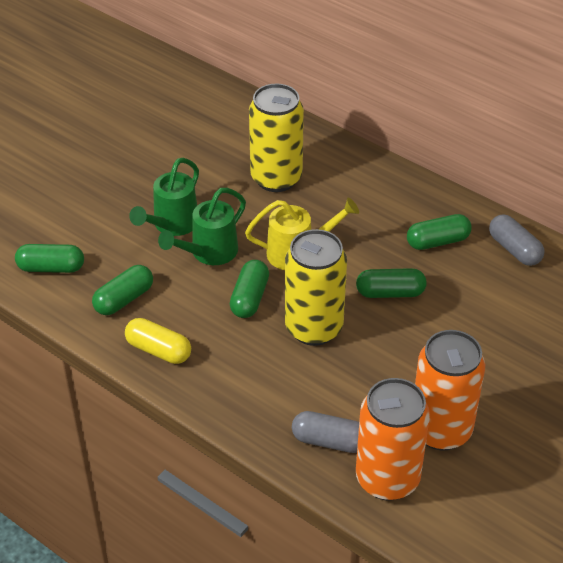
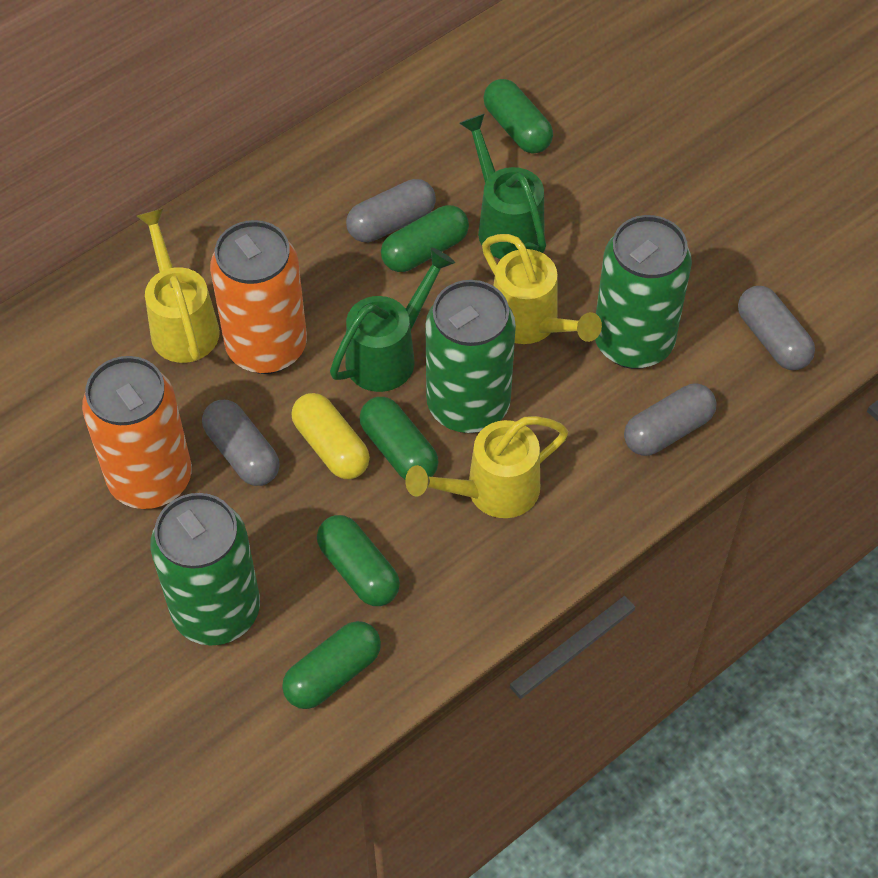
green can: none = 0 -> [150,493,260,646] [425,280,516,433] [595,215,692,369] = 3
grey capsule: [292,411,359,453] [489,214,545,266] = 2 -> [202,400,280,486] [346,179,436,242] [624,384,717,456] [738,286,815,370] = 4
yellow can: [249,84,304,192] [285,229,347,346] = 2 -> none = 0
yellow watering can: [245,198,359,270] = 1 -> [137,209,220,363] [405,416,568,518] [482,234,602,344] = 3

